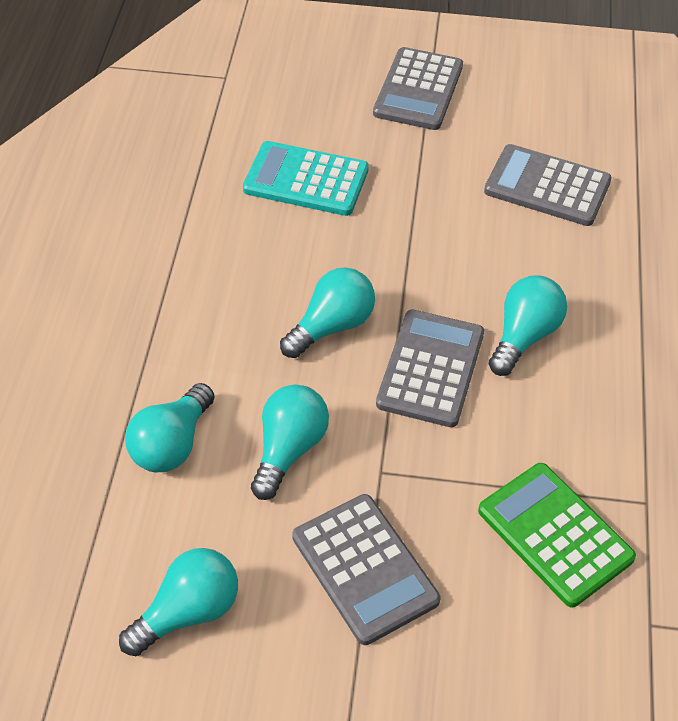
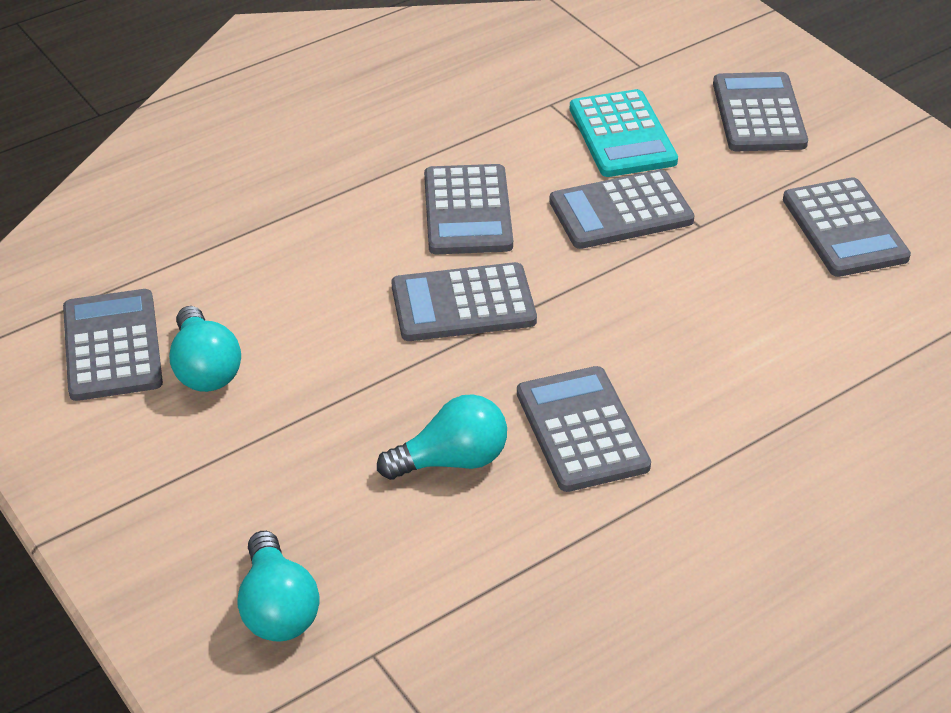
green calculator: [478,463,636,607] = 1 -> none = 0
grey calculator: [292,494,440,645] [373,47,463,130] [376,310,484,427] [484,144,612,226] = 4 -> [63,289,163,401] [391,262,537,341] [424,164,513,254] [517,366,651,492] [549,169,695,249] [713,72,808,151] [783,177,911,277] = 7
turquoise light bulb: [119,548,238,656] [125,383,215,472] [251,385,329,500] [280,268,375,358] [489,276,567,376] = 5 -> [169,306,241,392] [237,531,320,642] [377,394,507,480] = 3

